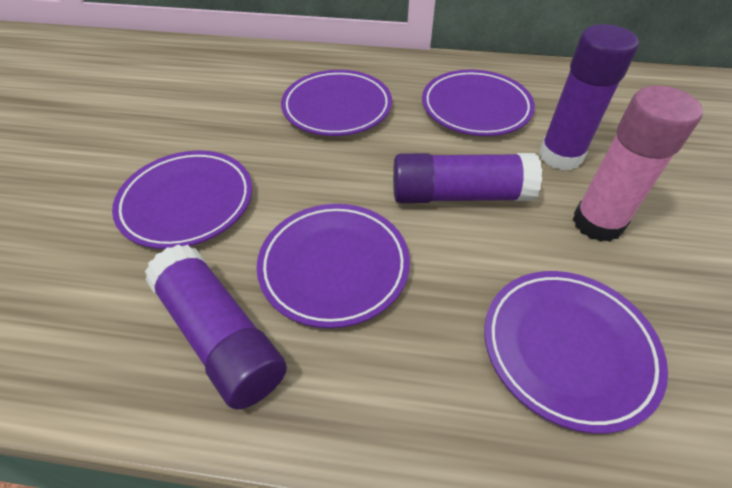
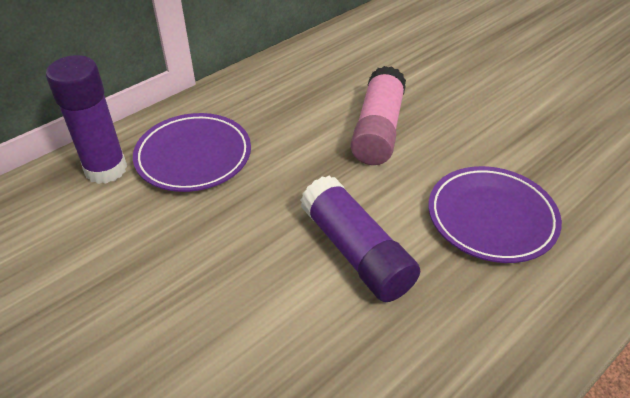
purple glue stick: [144,245,287,410] [393,153,542,203] [539,24,639,171] = 3 -> [46,55,127,184] [300,176,420,302] = 2
purple plate: [112,150,252,249] [257,204,410,328] [281,70,392,136] [422,69,535,136] [484,271,668,434] = 5 -> [133,113,251,192] [429,166,562,263] = 2

